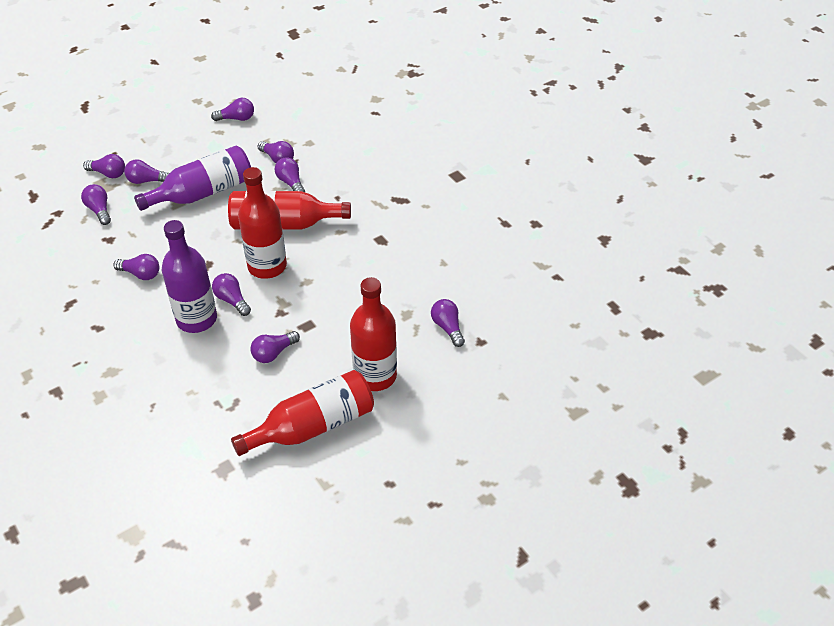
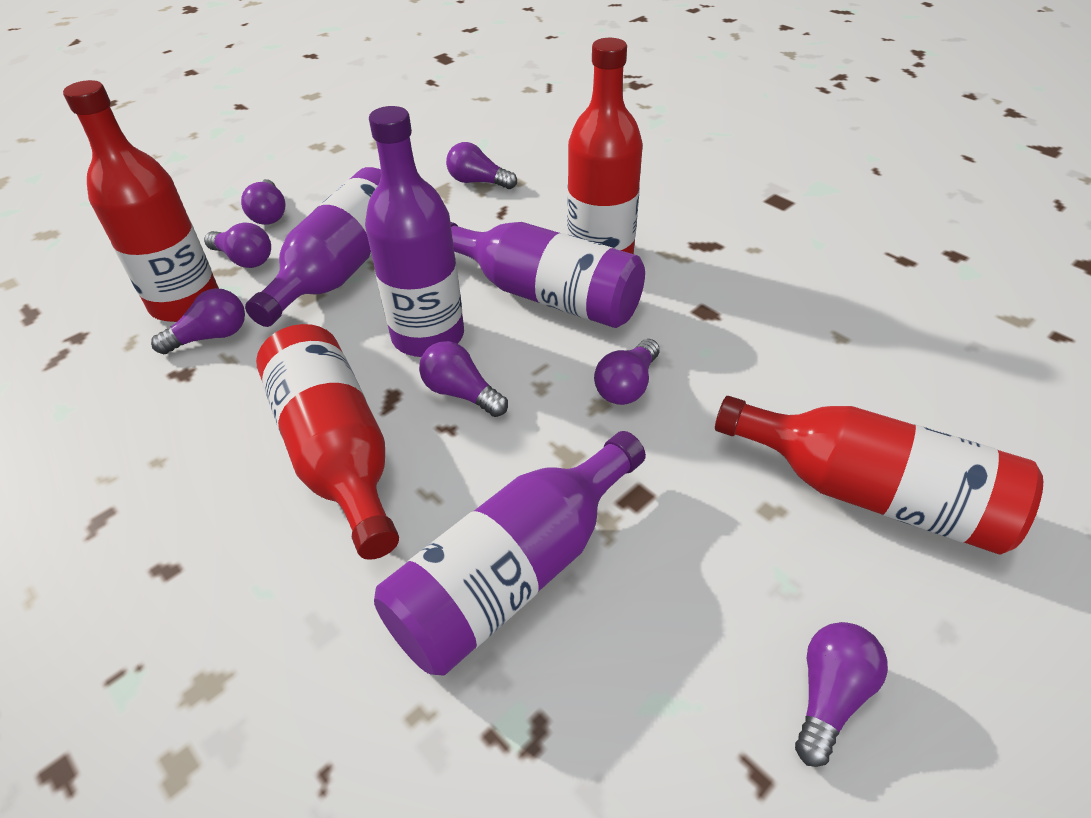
purple bottle: [134,146,251,211] [162,220,217,333] = 2 -> [245,167,381,327] [365,106,464,357] [374,431,646,676] [450,222,645,328] = 4
purple light bulb: [81,184,111,225] [83,154,125,178] [113,254,159,280] [124,159,169,184] [211,98,254,121] [212,273,251,316] [250,331,300,363] [258,141,294,163] [274,157,305,192] [431,299,465,347] = 10 -> [151,288,245,354] [204,222,271,268] [241,179,286,225] [419,341,508,417] [446,142,517,189] [594,339,660,405] [795,622,888,767] = 7

